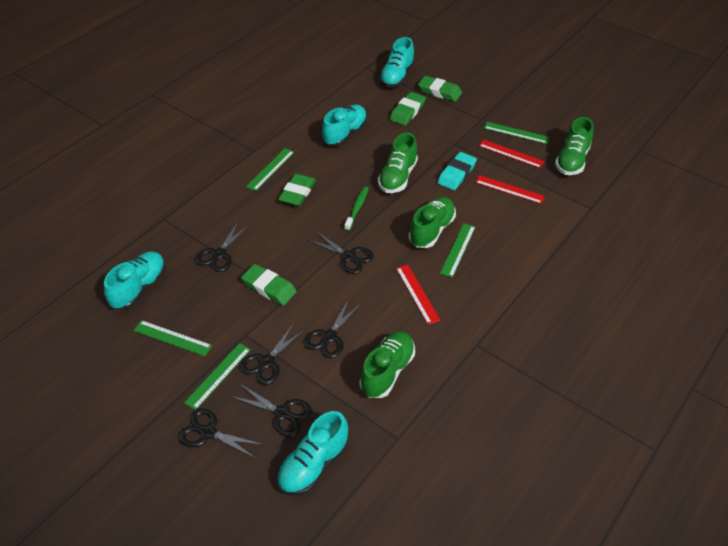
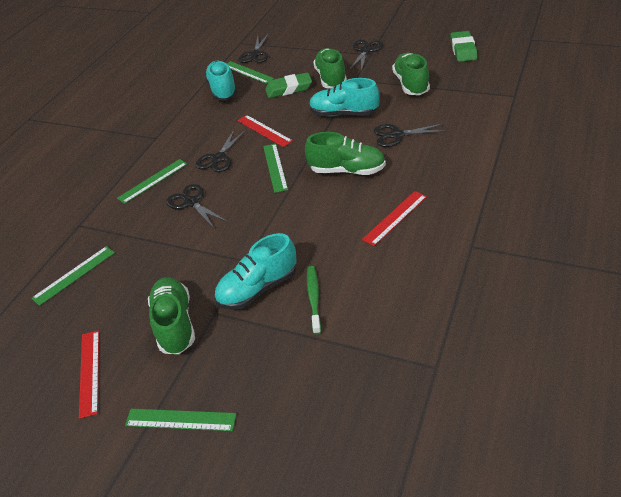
black scissors: [178,409,264,458] [195,222,250,272] [231,384,312,437] [240,323,305,385] [304,298,361,358] [307,231,374,274] = 6 -> [166,184,226,228] [196,130,246,173] [239,35,268,63] [349,40,383,71] [374,123,446,147] = 5
green eraser: [241,264,297,306] [278,174,316,206] [390,92,426,126] [418,76,462,102] = 4 -> [265,72,312,98] [450,31,477,62] = 2
turquoise eraser: [438,152,477,190] = 1 -> none = 0
turquoise shoe: [104,251,166,309] [277,411,348,496] [322,104,367,146] [379,37,415,87] = 4 -> [205,60,237,100] [214,233,296,310] [309,78,380,116] = 3

